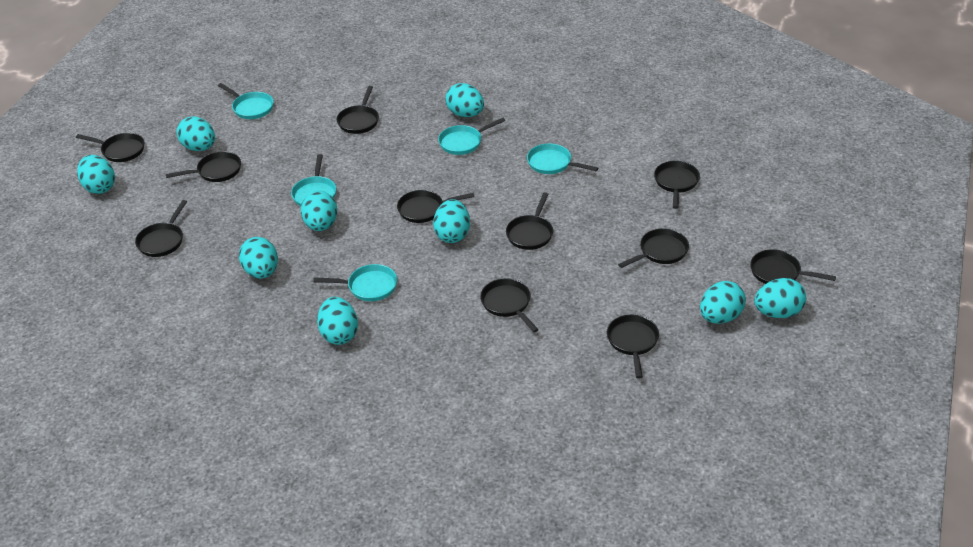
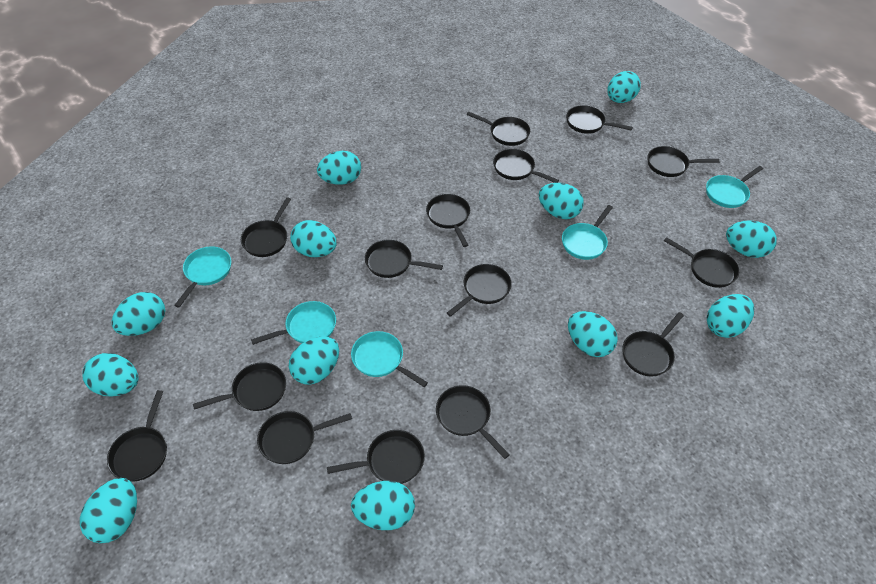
black pan: [76,133,144,162] [135,200,187,257] [166,151,241,182] [337,86,379,134] [397,190,475,223] [480,278,539,332] [506,193,553,250] [607,315,659,379] [618,229,689,268] [654,161,700,209] [750,249,836,284] = 11 -> [107,390,167,482] [193,362,286,411] [241,197,291,257] [257,411,352,464] [327,430,425,484] [365,240,443,278] [426,194,470,247] [436,385,510,459] [447,264,512,317] [467,112,530,146] [493,149,559,183] [566,105,633,134] [622,312,684,376] [647,146,719,177] [664,237,739,288] = 15
turquoise egg: [77,155,115,194] [176,116,215,151] [239,237,278,279] [301,191,337,231] [317,297,358,345] [433,199,470,243] [445,83,484,117] [700,281,746,324] [754,278,806,318] = 9 -> [80,478,137,544] [82,353,138,396] [112,292,165,336] [289,336,339,385] [290,220,337,257] [317,151,361,185] [351,481,415,530] [539,183,584,219] [568,311,618,357] [607,71,641,103] [707,294,754,338] [726,220,777,258] = 12

